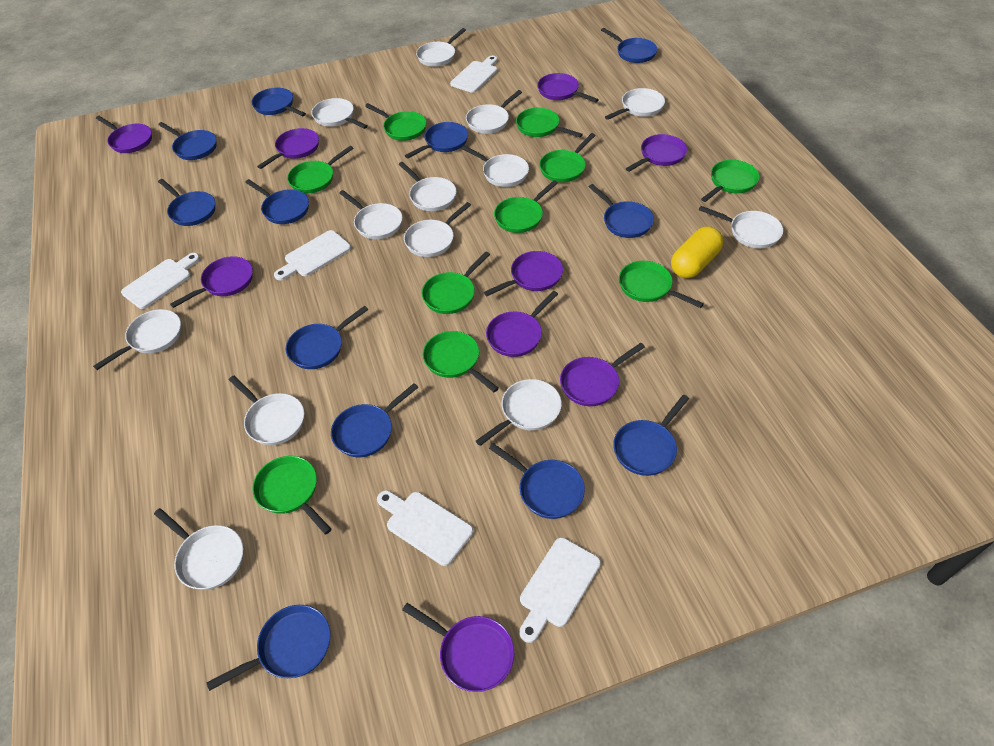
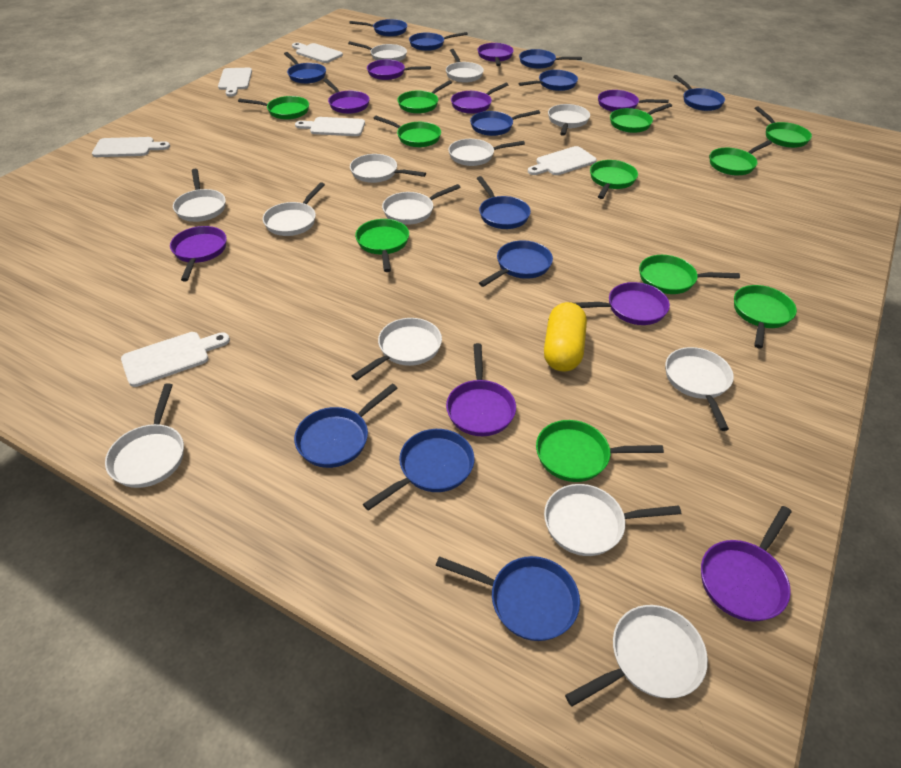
green pan: [252,456,332,535] [287,146,354,193] [365,103,426,141] [422,251,490,314] [423,331,499,392] [494,180,558,233] [516,108,583,137] [539,133,596,182] [619,261,704,308] [701,160,759,202] = 10 -> [238,96,309,120] [355,219,409,272] [373,116,441,147] [397,80,452,114] [536,420,664,482] [590,160,638,199] [610,103,672,133] [639,255,740,294] [710,140,772,176] [734,285,797,348] [754,106,812,148] = 11
white cutting board: [121,253,200,309] [274,230,351,280] [377,490,473,566] [450,56,497,93] [519,537,601,643] = 5 -> [92,137,170,157] [121,332,230,387] [218,68,252,97] [292,42,343,63] [295,117,365,136] [528,146,597,175] = 6

